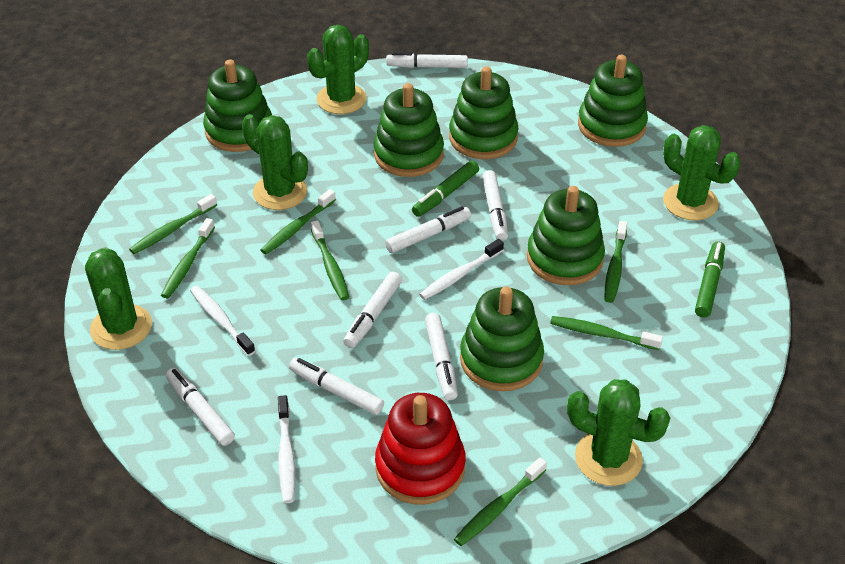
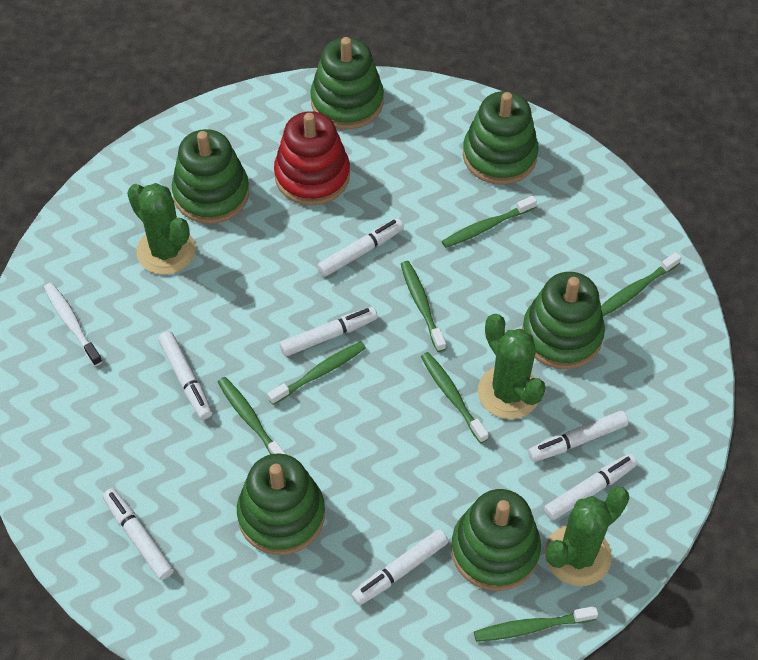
green cactus: [85,247,152,350] [242,114,308,210] [307,25,369,114] [567,379,670,486] [663,125,740,221] = 5 -> [127,183,196,275] [478,314,546,419] [545,486,629,586] = 3
green marker: [412,161,479,217] [695,241,725,318] = 2 -> none = 0
white toothbrush: [190,286,255,356] [278,395,295,503] [419,239,504,300] = 3 -> [44,283,103,366] = 1

